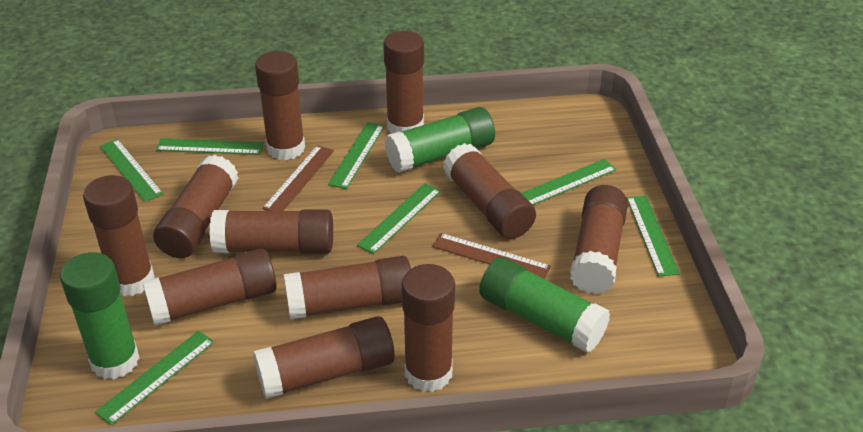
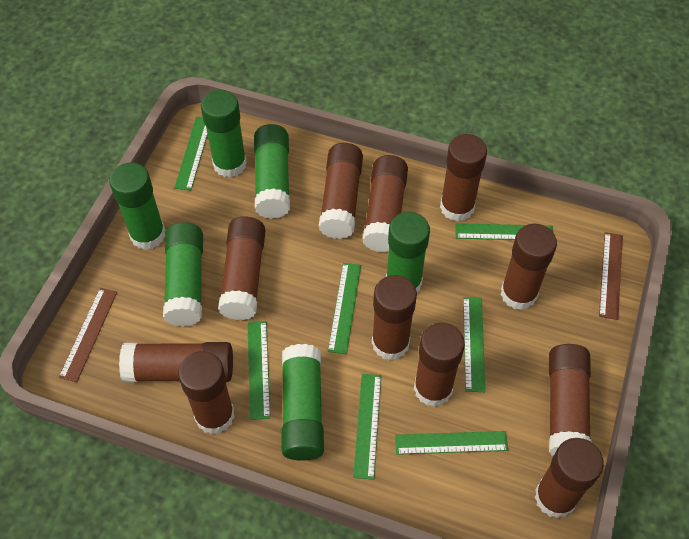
green glue stick: [60,252,140,379] [385,107,495,173] [479,257,610,352] = 3 -> [109,162,165,250] [163,222,203,327] [201,90,247,178] [254,124,290,219] [282,344,324,461] [386,212,430,292] = 6

